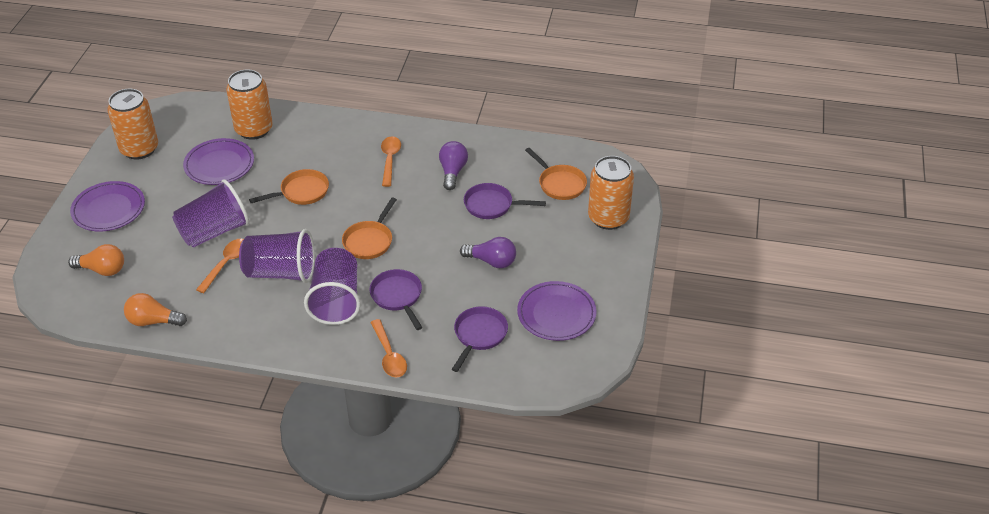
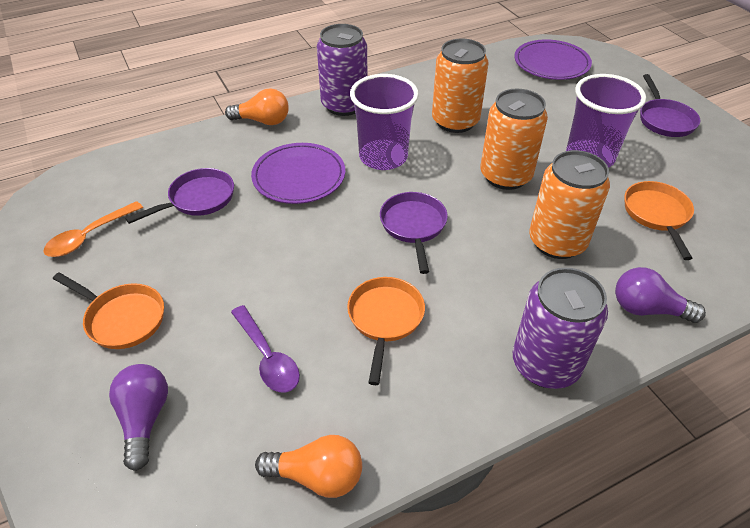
orange spoon: [196,239,244,293] [370,319,407,377] [381,136,401,187] = 3 -> [43,201,143,257] = 1
purple can: none = 0 -> [317,24,367,116] [513,268,608,389] = 2
purple cup: [172,179,249,247] [239,229,315,283] [304,248,361,325] = 3 -> [350,74,419,170] [566,74,646,168] = 2
purple plate: [70,181,145,231] [183,138,254,185] [517,281,597,341] = 3 -> [251,143,345,204] [514,39,592,80] = 2
purple spoon: none = 0 -> [231,305,300,393] = 1

